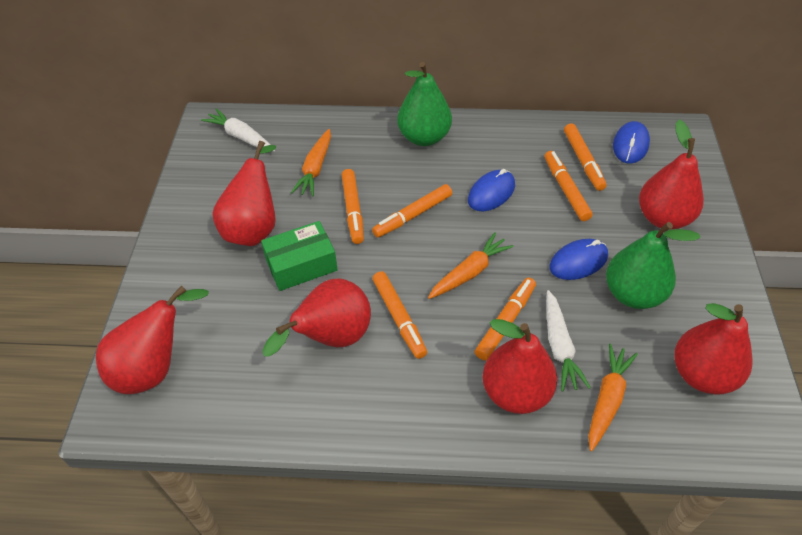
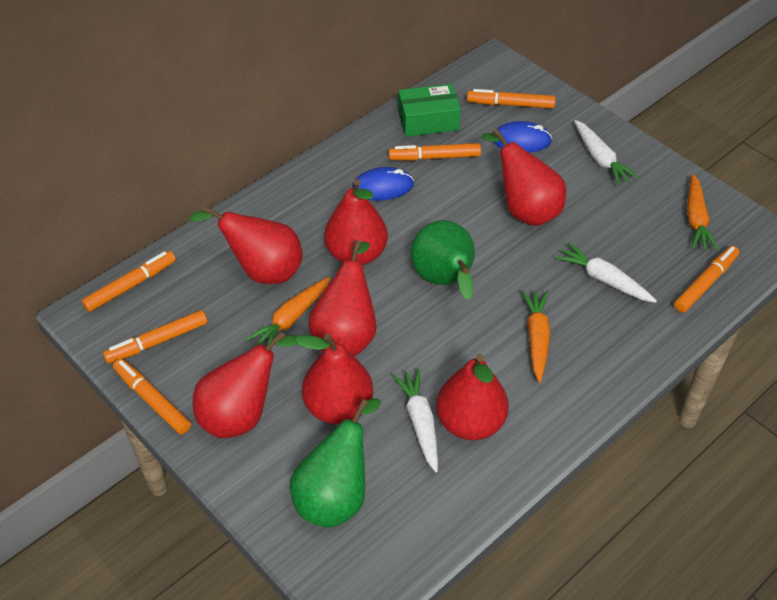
blue mouse: [468,169,515,211] [549,239,608,280] [613,121,650,164] = 3 -> [352,167,414,201] [493,121,552,153] = 2
red pear: [96,285,209,394] [212,141,276,246] [263,278,371,357] [482,319,557,414] [639,120,704,230] [674,303,753,395] = 6 -> [189,205,303,284] [193,331,298,438] [295,334,373,424] [308,240,377,356] [324,179,388,265] [436,354,509,440] [481,128,566,226] = 7
white carrot: [201,108,275,151] [546,290,591,392] = 2 -> [392,368,438,472] [555,242,657,303] [574,120,639,186] = 3

